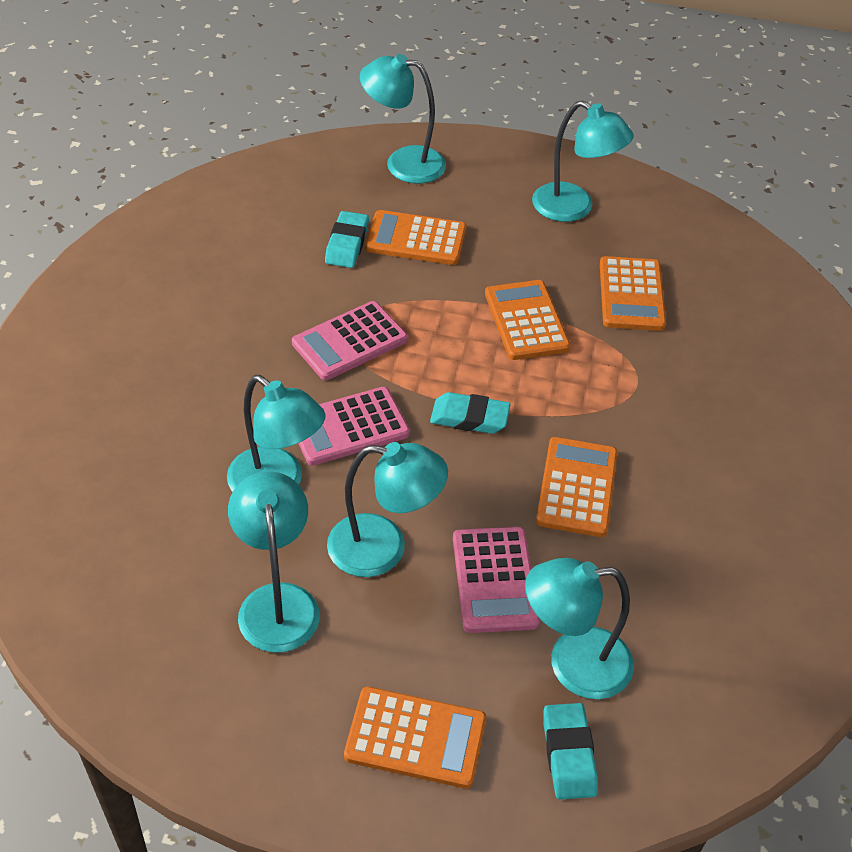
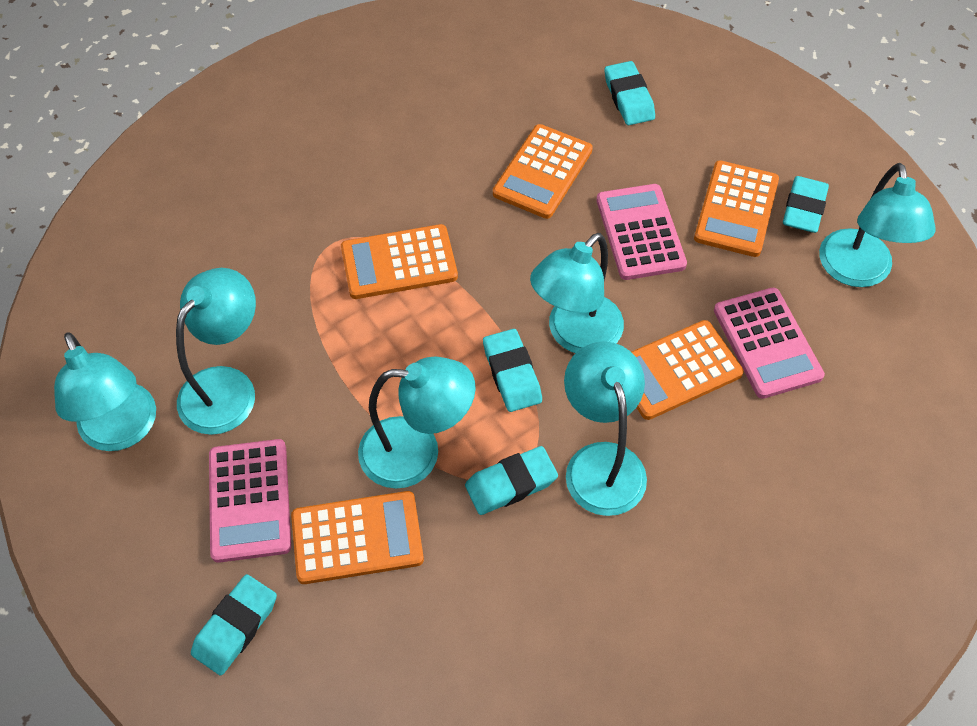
turquoise eraser: [325,211,369,268] [430,392,511,434] [543,703,598,799] = 3 -> [191,574,277,676] [465,446,558,515] [483,329,542,412] [604,61,655,125] [783,176,829,233] = 5

